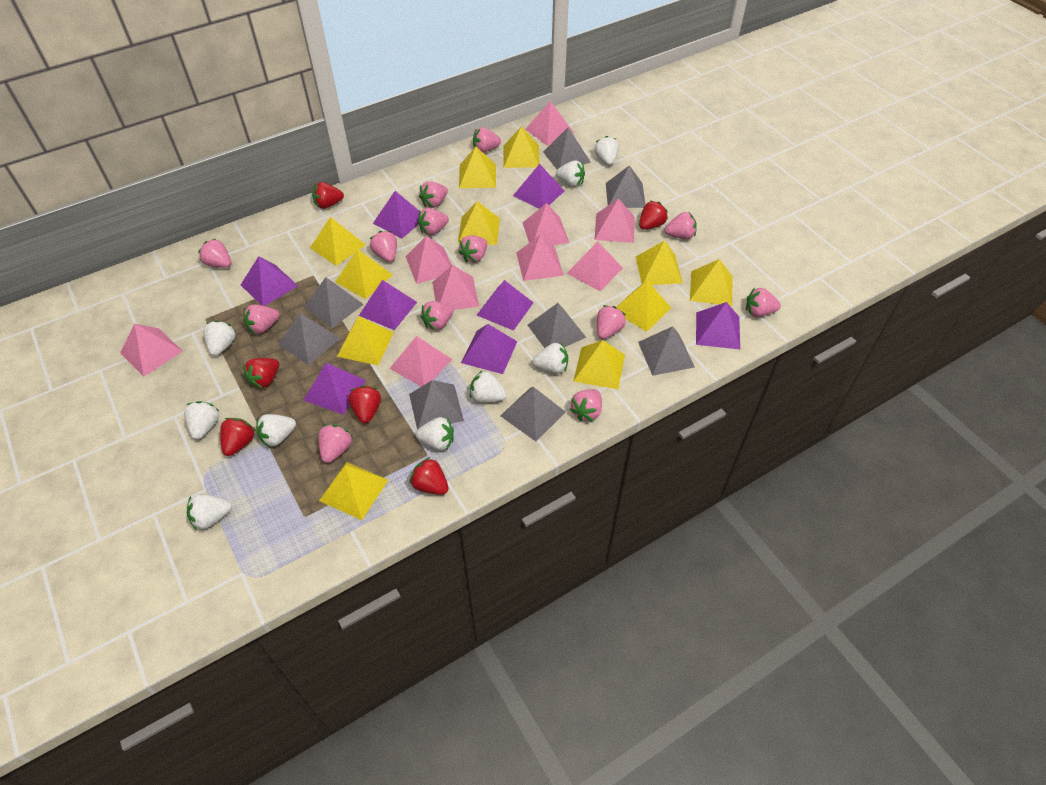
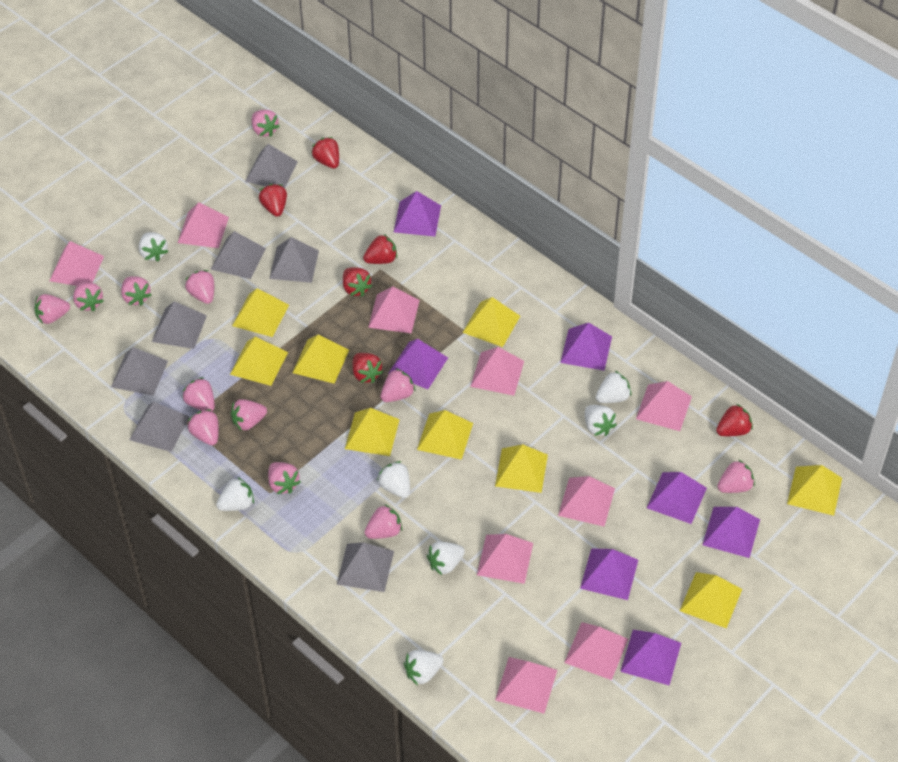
grey pyramid: [278,313,341,365] [304,277,364,328] [409,380,464,430] [501,387,565,441] [528,303,586,348] [543,127,591,169] [606,165,645,208] [638,326,695,376] = 8 -> [111,347,168,396] [129,402,190,452] [152,301,207,349] [210,231,266,279] [245,144,298,188] [269,237,319,283] [337,543,394,592] = 7
pink strawberry: [198,238,231,268] [244,304,279,334] [318,424,353,463] [370,231,397,262] [418,208,449,235] [419,181,448,208] [421,301,454,331] [458,235,487,263] [473,127,501,153] [569,389,602,421] [597,305,626,339] [664,212,697,239] [746,287,781,317] = 13 -> [34,294,70,324] [73,282,104,311] [121,276,151,306] [182,377,215,412] [185,270,214,304] [188,409,219,445] [231,399,267,431] [252,110,280,137] [268,462,301,494] [364,504,402,539] [380,368,415,402] [717,459,755,493] = 12
purple pyramid: [241,256,298,306] [303,363,366,415] [359,280,417,330] [373,191,419,238] [461,324,517,374] [477,280,534,331] [513,164,564,209] [696,302,740,349] = 8 -> [388,339,448,389] [394,191,441,236] [560,323,612,371] [580,548,638,600] [620,630,681,685] [647,472,707,524] [702,507,760,558] = 7
white strawberry: [184,401,219,440] [187,494,232,531] [204,320,236,356] [256,414,296,448] [416,417,454,450] [470,370,507,403] [532,343,568,374] [556,160,585,187] [594,136,619,165] = 9 -> [139,232,168,261] [216,477,254,511] [377,461,410,498] [404,650,444,685] [427,541,465,575] [585,405,617,436] [596,371,631,403] = 7
yellow pyramid: [310,217,366,266] [319,462,388,520] [335,249,393,299] [337,316,394,365] [458,201,500,245] [459,147,496,188] [504,126,540,168] [573,340,625,389] [617,281,671,332] [636,240,683,285] [690,259,733,306] = 11 -> [230,337,288,386] [232,288,289,337] [292,334,349,384] [345,408,400,456] [417,410,473,460] [462,297,520,347] [495,444,548,493] [680,572,742,629] [787,465,842,516] = 9

